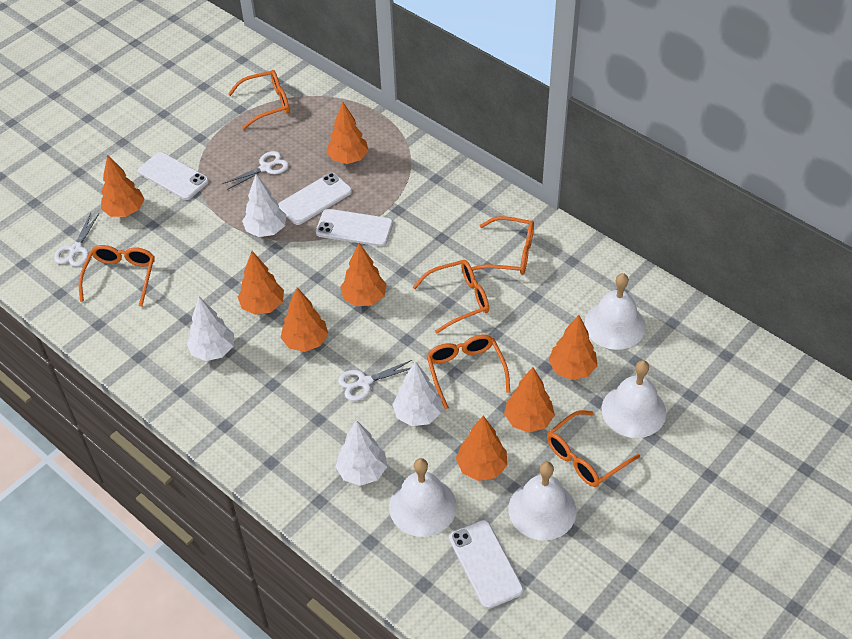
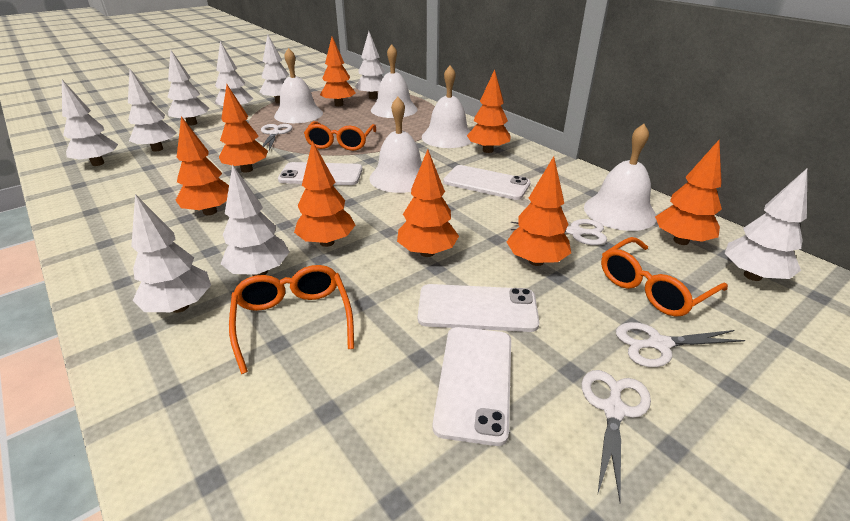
orange glasses: [79,245,155,307] [228,70,290,129] [413,260,489,334] [427,334,510,409] [471,216,534,275] [547,410,640,487] = 6 -> [229,265,354,374] [304,121,376,151] [601,237,728,317] = 3
white bell: [389,458,457,537] [509,462,577,540] [584,273,646,350] [602,360,666,438] = 4 -> [274,48,323,123] [370,97,422,193] [371,44,418,118] [422,65,472,148] [584,124,657,231] = 5
white scissors: [54,213,99,267] [222,151,289,190] [338,360,412,401] = 3 -> [261,124,292,151] [511,219,607,245] [582,370,651,502] [616,322,745,367] = 4
white tree: [187,297,234,361] [242,174,286,237] [335,420,387,486] [392,361,442,426] = 4 -> [62,80,118,166] [128,69,176,152] [131,194,211,313] [167,50,209,126] [215,41,253,106] [221,165,289,276] [259,35,289,104] [355,32,385,99] [724,169,807,281] = 9

